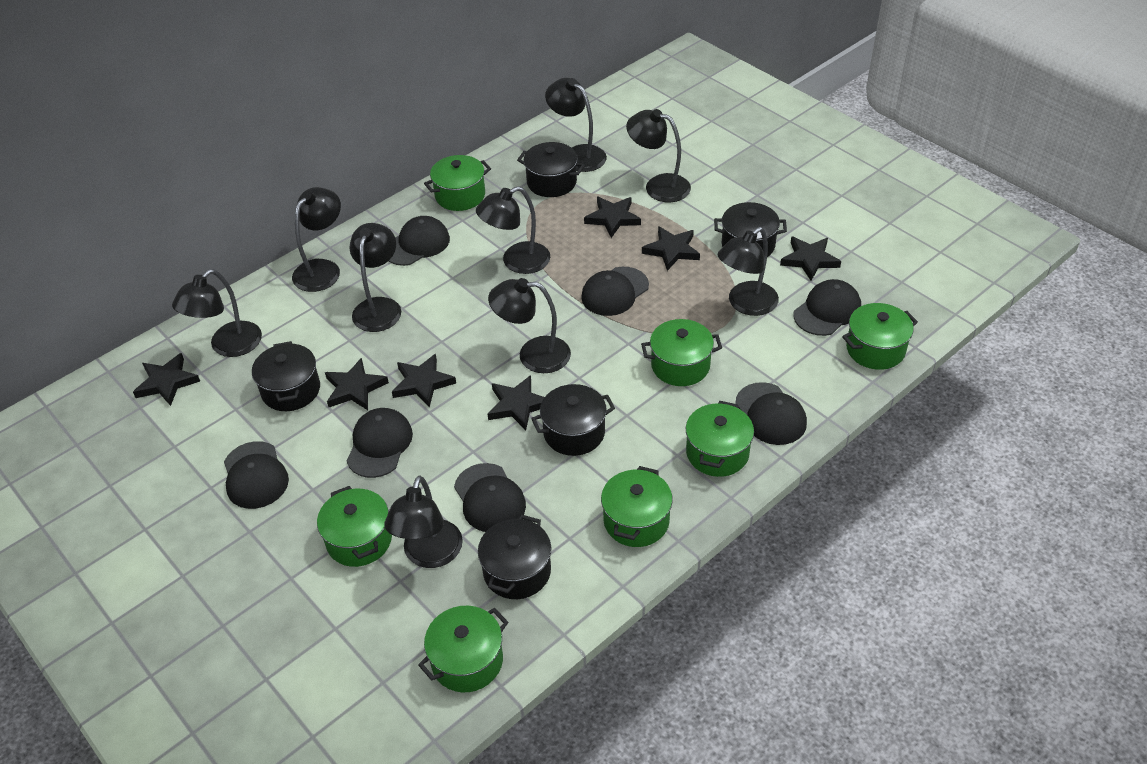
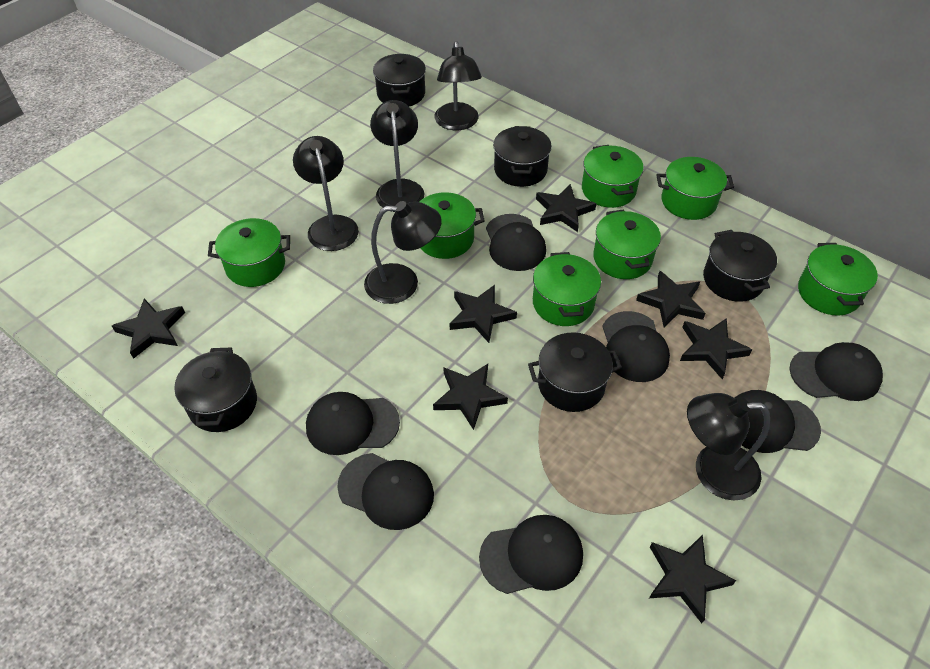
black lamp: [172,269,262,357] [292,187,341,292] [349,223,401,332] [384,475,463,568] [476,186,550,274] [488,278,571,373] [545,78,607,172] [626,109,691,202] [717,227,779,316] = 9 -> [293,136,359,251] [364,201,442,304] [370,100,424,212] [435,41,482,130] [687,393,770,501] = 5

